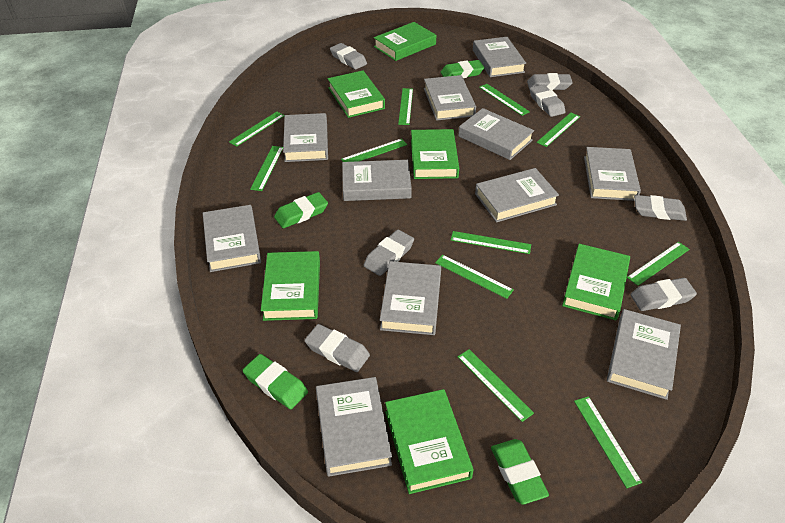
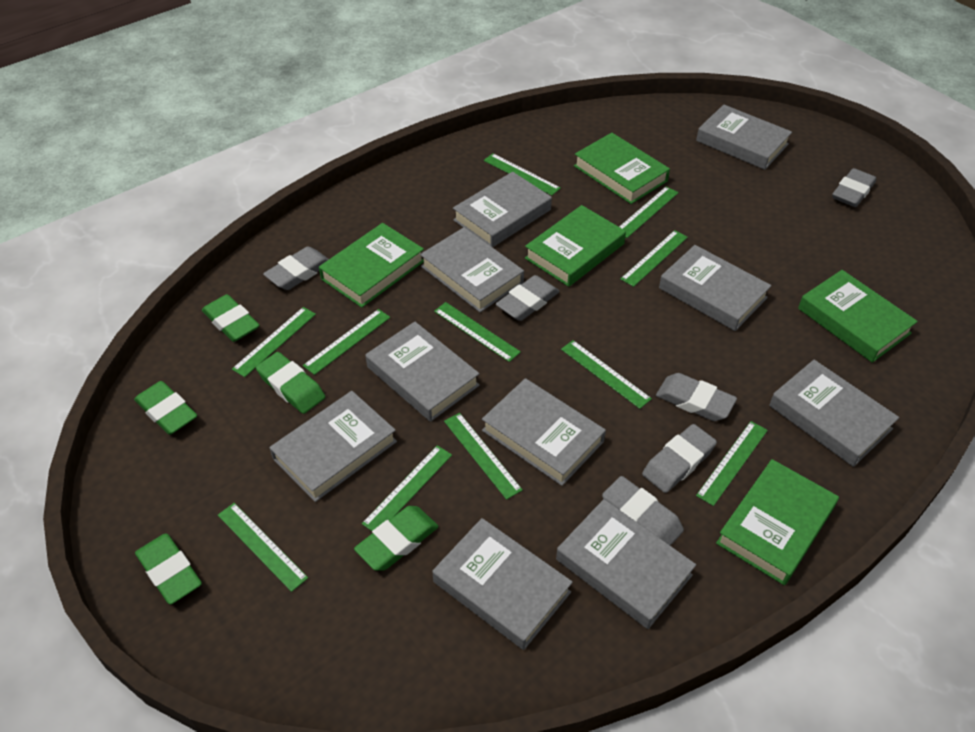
green book: [261,251,320,321] [328,71,385,118] [374,22,436,61] [385,389,474,494] [411,129,459,179] [562,244,630,320] = 6 -> [319,223,424,308] [525,205,626,287] [574,133,670,204] [716,459,839,585] [798,270,918,363] = 5
green eraser: [243,354,308,409] [274,192,328,228] [441,60,484,78] [491,439,549,505] = 4 -> [134,381,197,435] [135,533,202,605] [202,294,260,342] [256,352,325,414] [354,506,438,571] = 5
grey book: [203,205,261,272] [283,113,328,162] [316,377,392,477] [342,160,412,201] [380,261,441,335] [424,75,476,121] [458,108,534,160] [473,37,526,77] [475,168,559,222] [584,147,641,201] [607,309,681,400] = 11 -> [269,391,397,502] [365,321,480,422] [420,227,524,312] [433,518,573,650] [453,172,552,247] [482,378,606,486] [556,499,696,629] [659,245,771,331] [696,105,792,170] [769,360,899,467] = 10
grey eraser: [305,324,370,372] [330,43,367,69] [364,230,414,276] [527,73,573,90] [530,84,566,117] [631,278,697,311] [634,195,687,221] = 7 -> [263,247,329,290] [496,275,560,321] [602,476,684,546] [642,424,717,493] [656,373,737,421] [832,168,876,207] = 6

